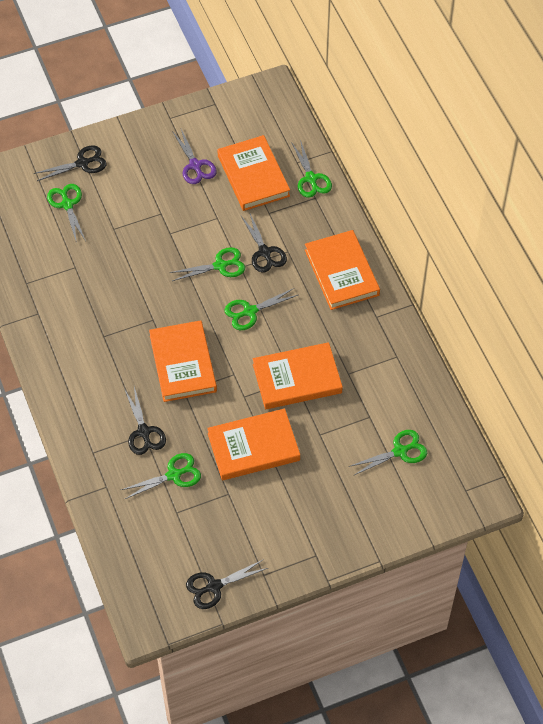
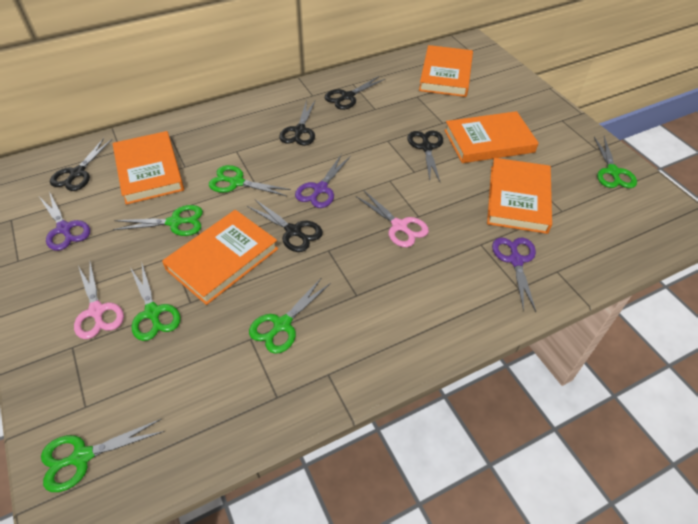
black scissors: [34,145,107,181] [124,387,166,455] [186,559,268,609] [241,211,287,273] = 4 -> [50,138,112,191] [247,200,323,252] [279,100,316,146] [325,76,385,110] [408,131,443,182] = 5
pink scissors: none = 0 -> [74,262,124,339] [356,191,429,247] = 2
purple scissors: [172,129,217,184] = 1 -> [39,191,90,251] [295,154,351,208] [492,237,536,312] = 3

